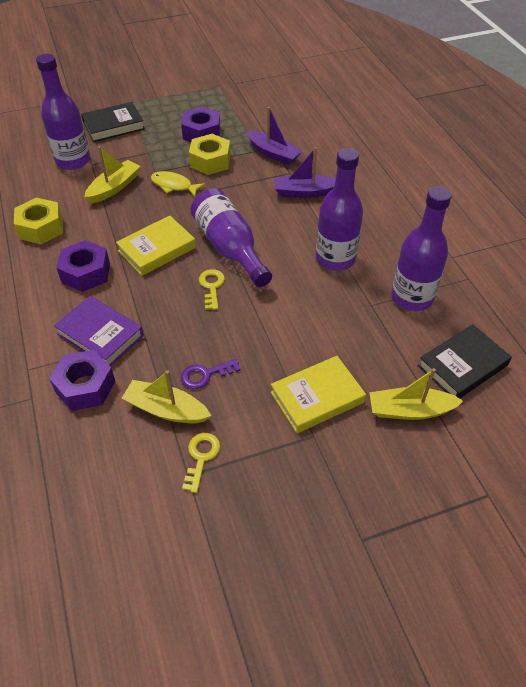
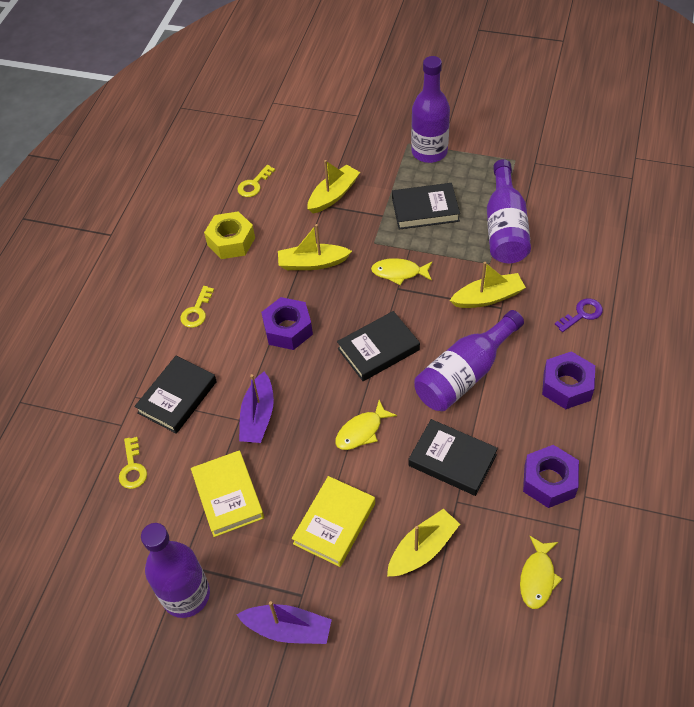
black book: [81,102,145,142] [418,324,512,399] = 2 -> [134,356,217,434] [337,311,420,381] [392,183,460,230] [408,419,498,496] = 4
purple book: [54,296,144,366] = 1 -> none = 0
yellow boat: [85,146,141,203] [122,370,211,423] [369,368,463,420] = 3 -> [278,224,352,270] [308,160,360,214] [387,509,460,577] [450,262,526,308] = 4
yellow fish: [151,171,205,197] = 1 -> [335,400,397,450] [371,258,432,285] [520,536,562,609] = 3
yellow key: [182,433,220,493] [199,269,225,310] = 2 -> [119,437,147,489] [180,286,214,328] [237,165,275,197] = 3
yellow nut: [14,198,63,244] [189,134,231,175] = 2 -> [204,211,255,259] = 1

